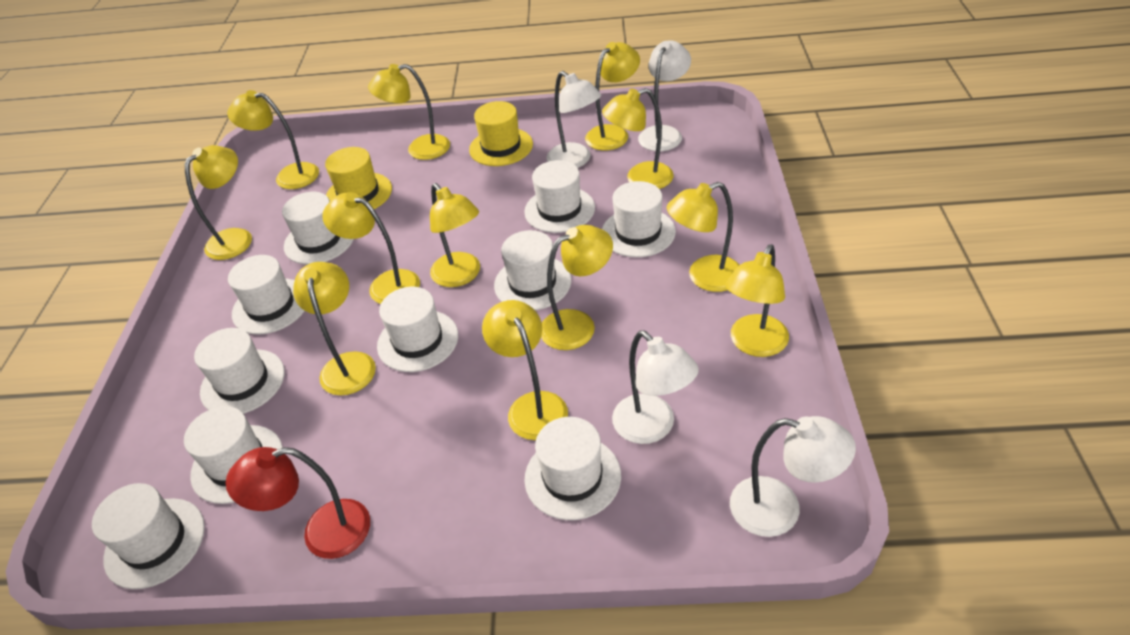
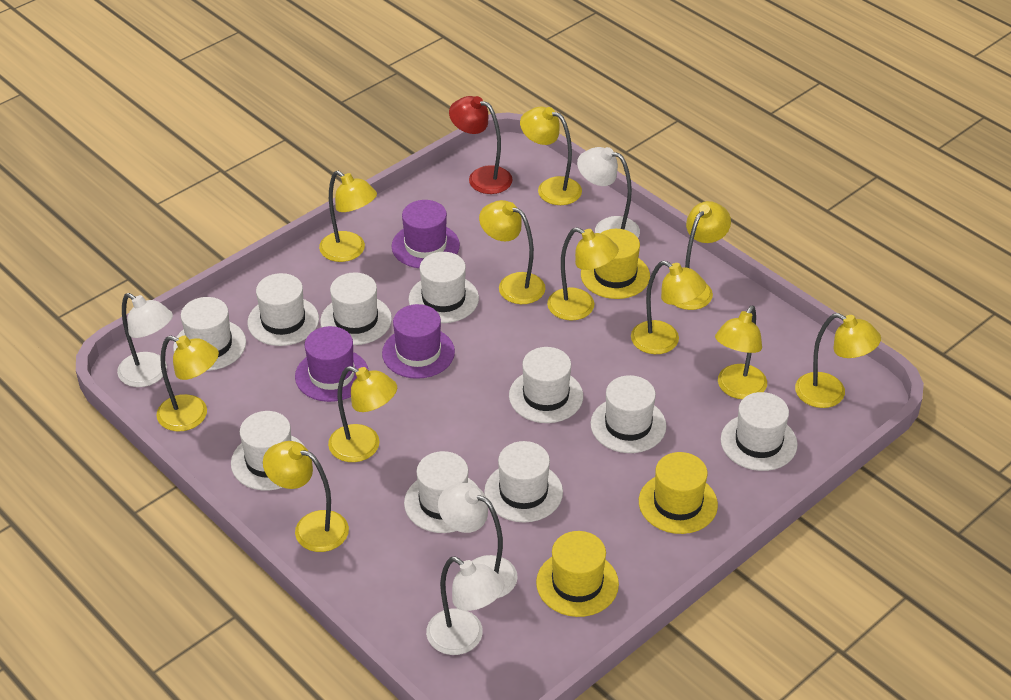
purple hat: none = 0 -> [295,326,369,402] [382,304,455,379] [392,200,460,268] = 3
yellow hat: [325,147,392,209] [469,101,533,166] = 2 -> [536,531,619,617] [581,229,650,299] [639,452,718,534] = 3
yellow lamp: [185,145,252,260] [227,90,319,189] [293,262,376,396] [322,192,420,304] [368,64,450,160] [430,183,480,287] [482,300,568,440] [541,225,613,350] [585,42,640,151] [602,88,673,189] [667,182,739,292] [725,245,789,357] = 12 -> [156,335,219,431] [263,441,349,552] [319,171,377,262] [328,366,397,462] [479,200,546,304] [520,107,582,205] [547,227,619,321] [631,261,706,354] [674,201,731,310] [715,306,767,399] [795,313,881,408] = 11

